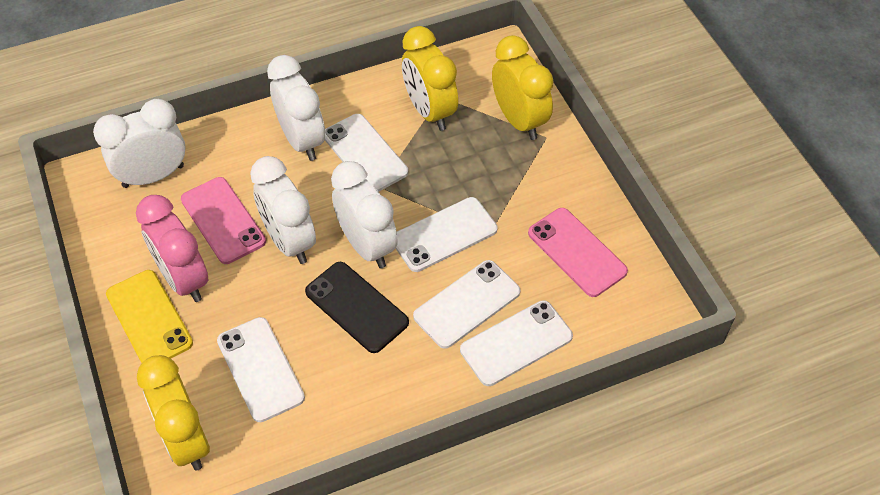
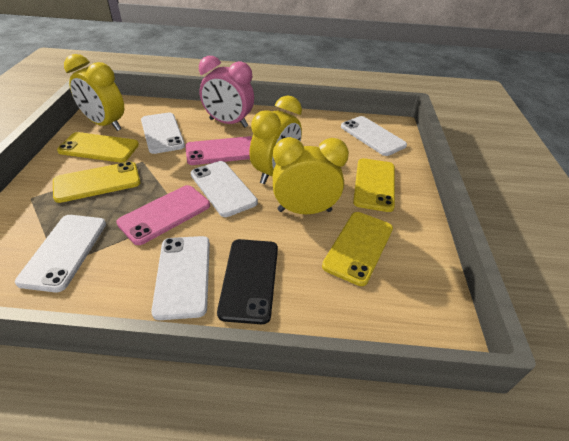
white clock: [93,99,186,188] [250,156,316,264] [267,55,325,161] [331,161,398,269] = 4 -> none = 0
yellow phone: [106,270,193,363] = 1 -> [53,161,140,203] [57,132,139,162] [322,212,393,286] [353,158,395,212] = 4

